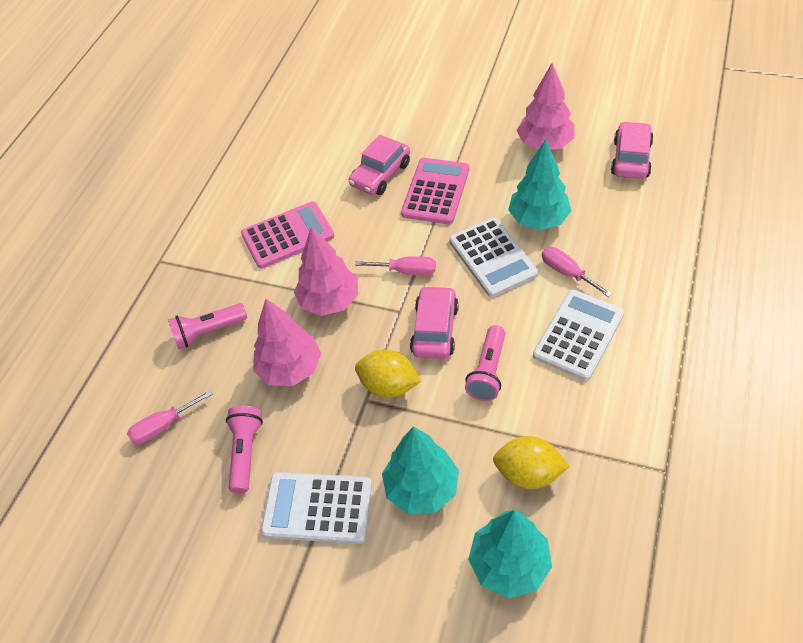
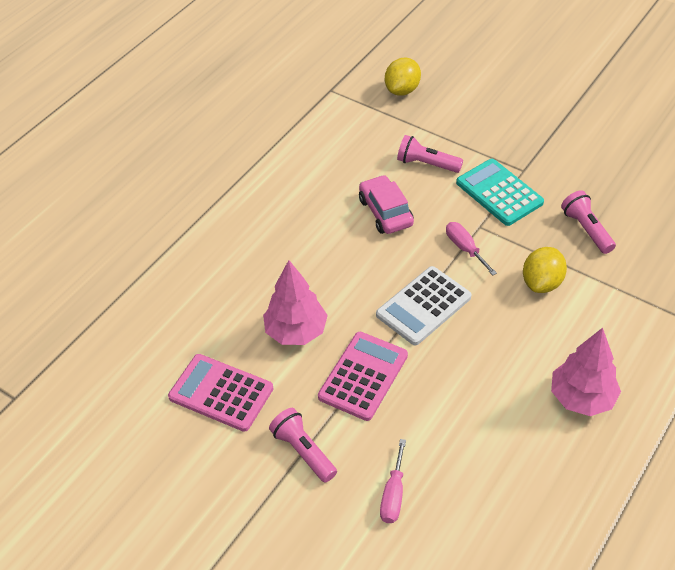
pink car: [349,135,410,195] [410,286,459,359] [611,121,654,179] = 3 -> [359,175,414,234] = 1
pink screwdriver: [127,390,213,444] [355,256,436,275] [542,247,612,297] = 3 -> [380,439,406,523] [446,222,497,275] = 2
pink tree: [253,299,321,386] [294,227,358,316] [516,63,575,150] = 3 -> [263,260,328,345] [551,328,621,416] = 2
turquoise calculator: none = 0 -> [456,159,544,226] = 1
turquoise tree: [382,426,459,514] [468,510,552,598] [508,139,572,230] = 3 -> none = 0
white calculator: [261,472,372,544] [449,217,538,297] [533,289,624,381] = 3 -> [376,266,471,345] = 1

